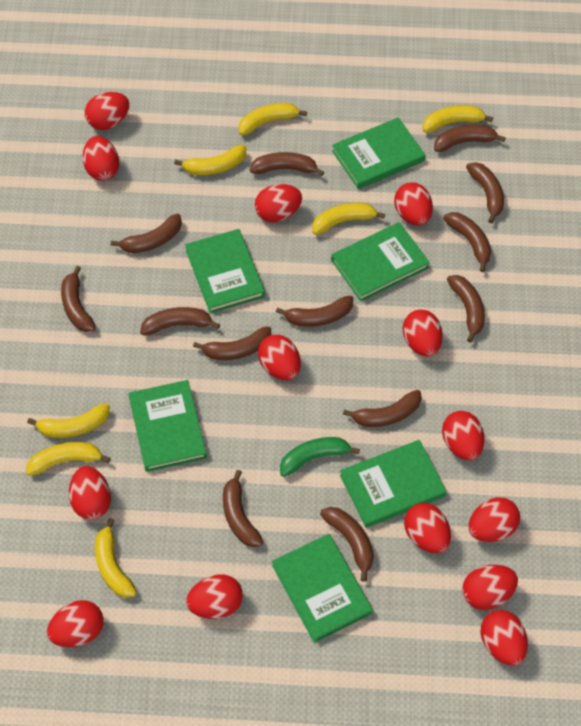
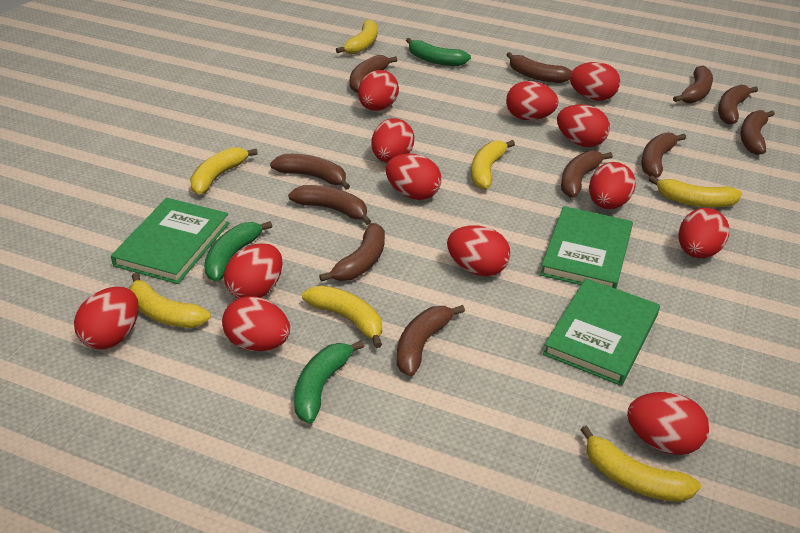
brown banana: [61,266,96,332] [111,214,182,253] [140,307,220,335] [193,326,271,360] [223,470,263,547] [250,152,324,176] [276,296,353,327] [320,507,374,582] [343,390,422,427] [434,125,506,152] [443,212,491,272] [447,275,485,343] [466,162,504,224] = 13 -> [270,154,350,190] [288,185,371,225] [319,223,385,282] [350,55,397,93] [397,305,465,376] [506,52,572,83] [561,151,613,197] [641,133,686,178] [673,66,713,103] [718,85,758,124] [740,110,775,155] = 11
green banana: [280,437,360,477] = 1 -> [204,221,272,282] [294,340,364,424] [406,38,471,66] = 3
green book: [129,380,207,472] [185,229,265,313] [272,534,373,643] [331,222,430,302] [332,117,425,189] [340,440,447,528] = 6 -> [111,198,229,284] [540,206,633,289] [543,278,660,386] = 3
red egg: [47,600,104,647] [69,466,111,520] [83,136,119,181] [85,92,129,130] [186,574,243,619] [255,184,302,222] [258,335,301,380] [394,182,433,226] [403,310,443,357] [404,503,451,553] [442,411,484,460] [462,565,518,610] [468,497,520,542] [481,610,528,665] = 14 -> [74,287,139,349] [222,296,290,351] [224,243,283,299] [358,70,399,111] [371,118,414,163] [386,154,441,200] [447,225,510,276] [506,81,558,121] [557,104,610,147] [570,62,620,101] [589,162,635,209] [627,392,709,455] [678,208,729,258] = 13

